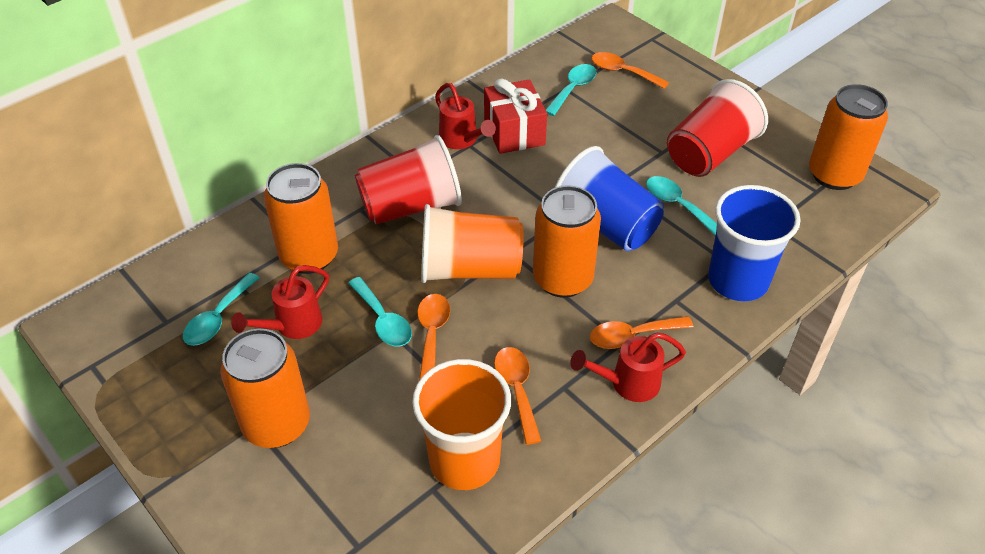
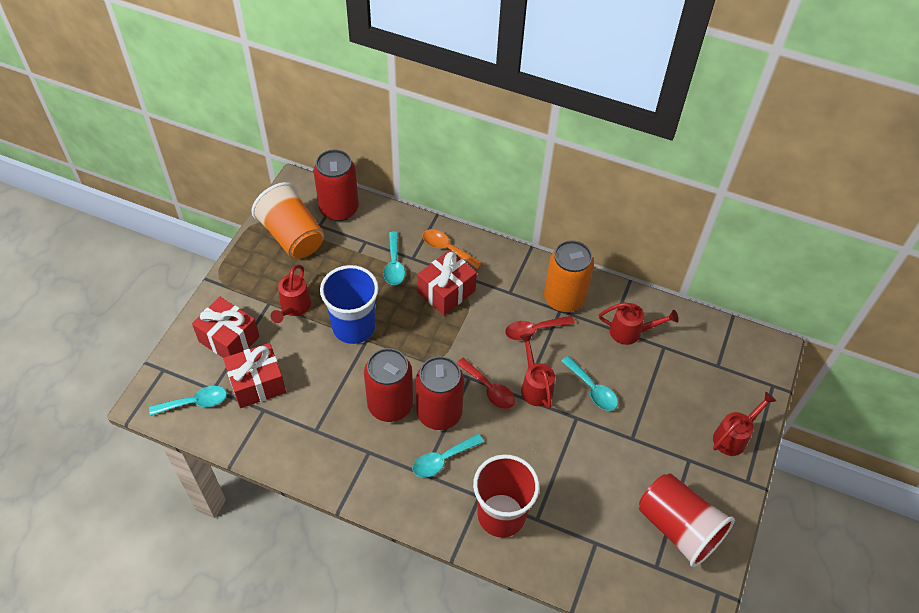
blue cup: [555,146,664,251] [708,185,801,301] = 2 -> [320,265,379,344] = 1
orange can: [220,329,310,448] [264,163,338,274] [533,185,601,298] [809,84,888,190] = 4 -> [544,240,594,313] = 1
orange cup: [412,359,511,490] [421,204,524,283] = 2 -> [251,182,324,259] = 1
orange spoon: [417,294,450,380] [494,347,541,445] [590,316,693,349] [592,52,669,89] = 4 -> [423,229,482,269] = 1
red can: none = 0 -> [313,150,359,221] [364,348,413,422] [416,356,464,430] = 3
red gift: [484,78,547,154] = 1 -> [192,297,260,358] [223,343,286,408] [418,250,477,315] = 3
red spoon: none = 0 -> [457,358,515,409] [505,316,575,340] = 2
red watering can: [231,265,329,339] [435,83,496,149] [570,332,686,402] = 3 -> [271,265,311,323] [519,333,555,409] [599,302,679,345] [713,392,776,456] = 4

